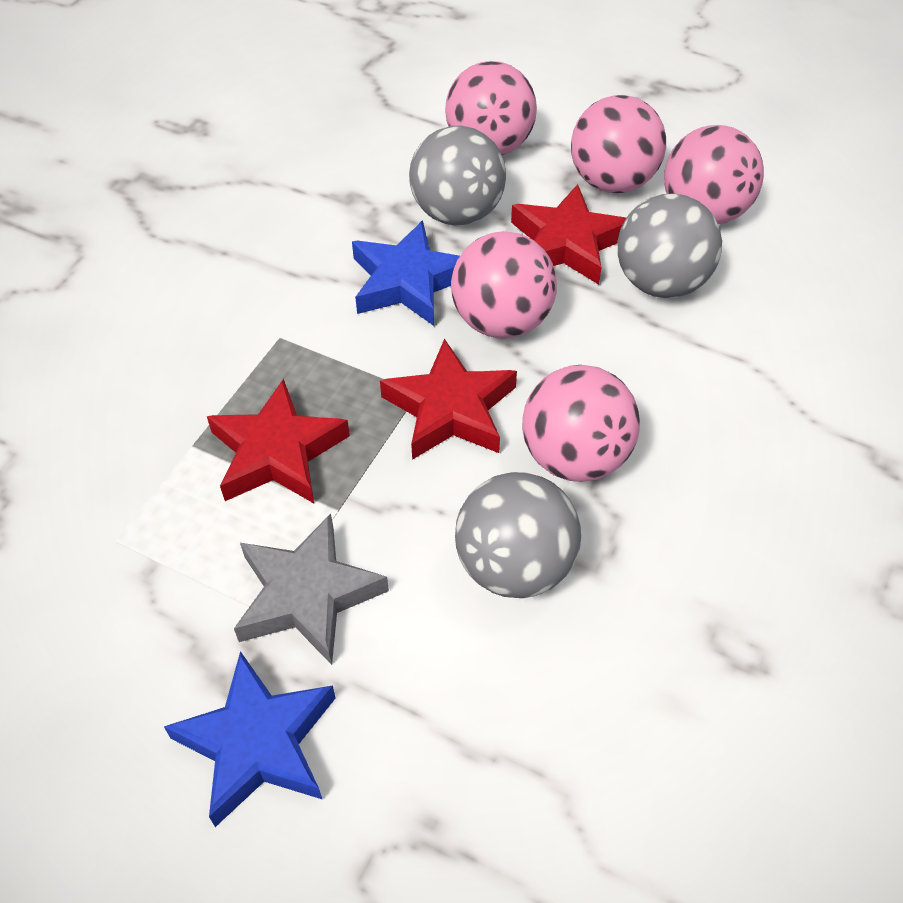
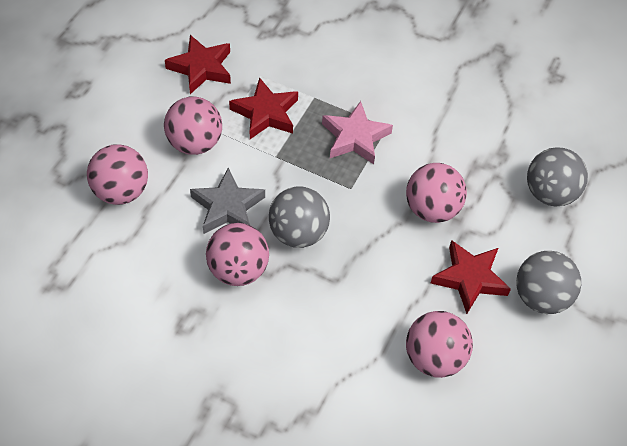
blue star: [164,651,336,827] [352,220,460,326] = 2 -> none = 0
pink star: none = 0 -> [322,101,393,164] = 1

